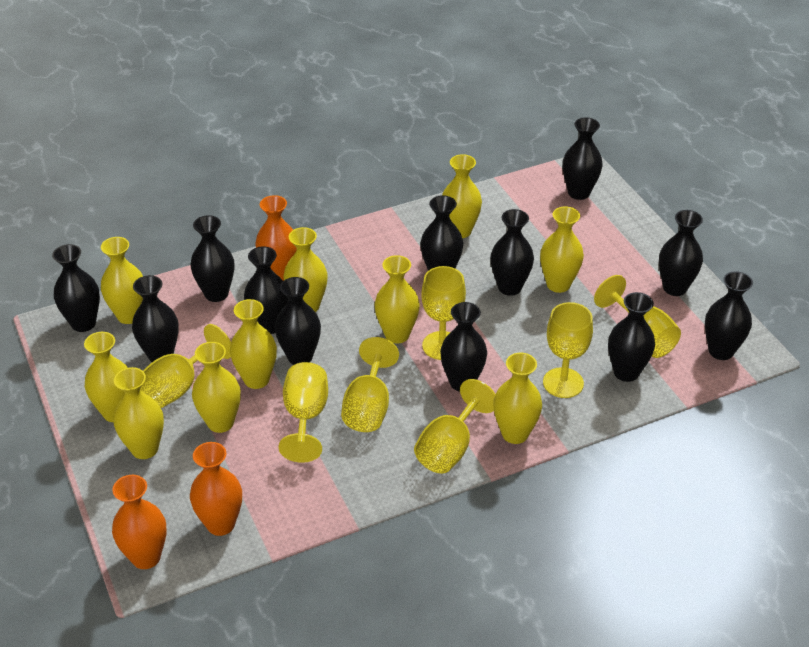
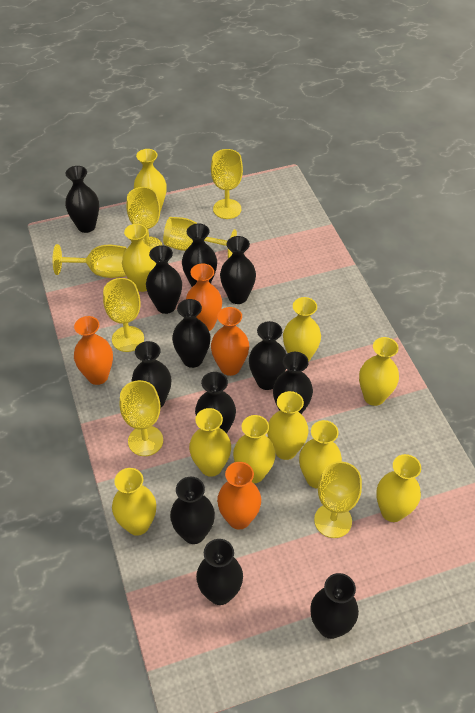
orange vase: [112,475,167,569] [190,442,242,536] [255,195,297,281] = 3 -> [74,316,113,385] [186,264,222,331] [211,307,249,376] [217,462,261,529] = 4

